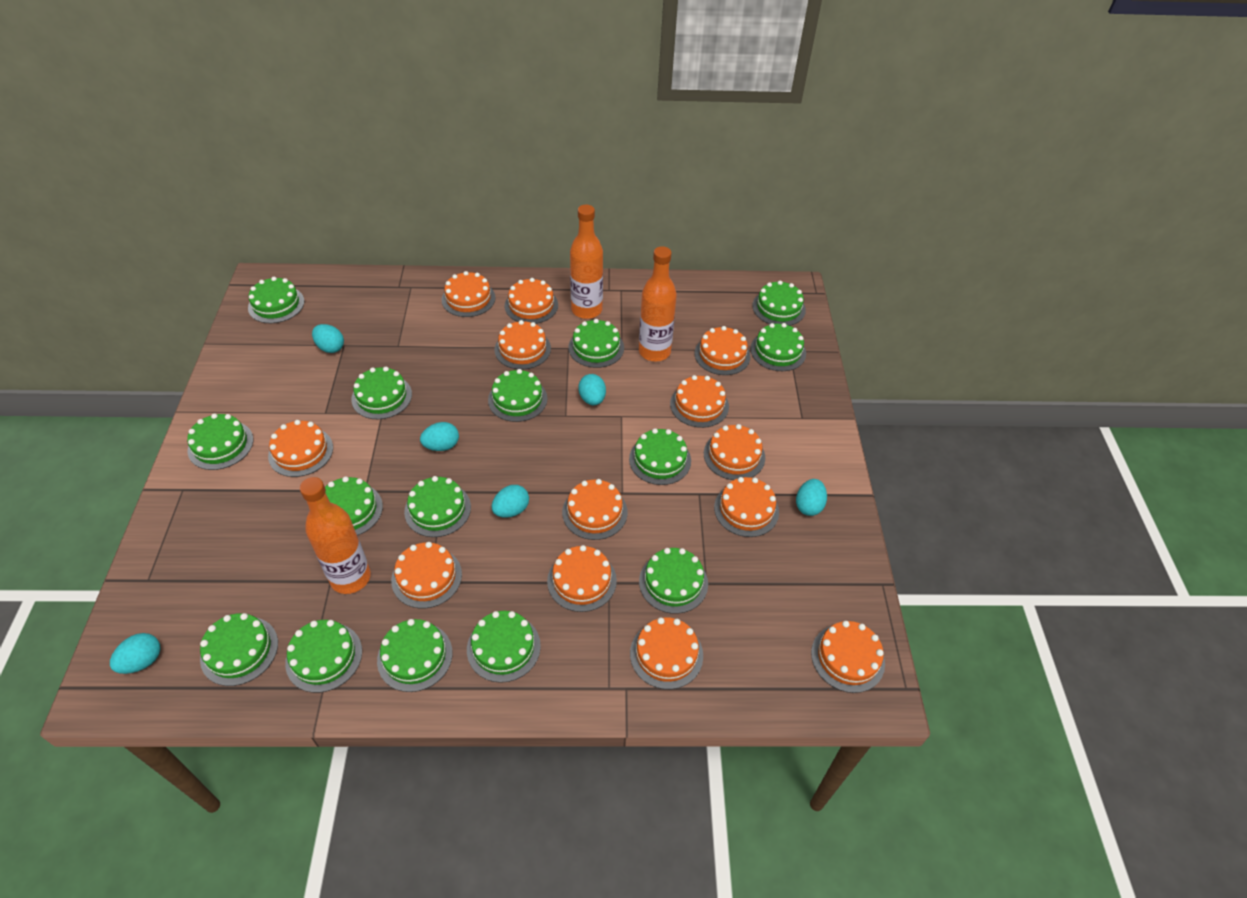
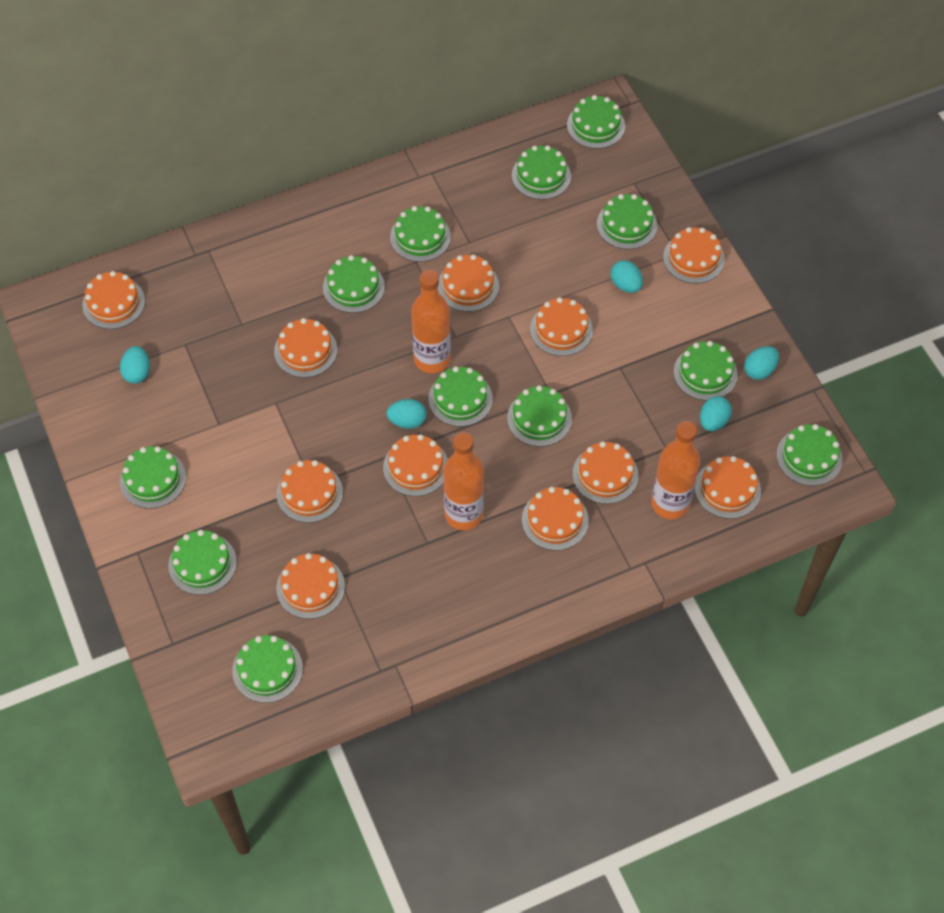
green cake: [187,413,253,470] [200,613,278,686] [248,277,305,323] [285,620,362,693] [325,476,383,536] [351,367,412,419] [377,619,453,692] [404,476,471,537] [467,611,541,683] [488,369,547,422] [568,319,624,368] [629,428,691,485] [639,548,708,614] [750,323,806,371] [752,280,806,326] = 15 -> [120,446,186,509] [168,530,237,595] [232,635,303,703] [323,255,385,313] [390,206,451,262] [429,366,493,427] [507,385,572,447] [512,145,571,200] [567,95,625,149] [597,194,657,249] [674,341,738,401] [776,424,842,486] = 12
orange cake: [268,420,333,477] [391,542,462,608] [442,271,496,317] [495,320,551,370] [505,278,558,324] [547,545,617,612] [562,479,628,540] [630,617,703,689] [670,375,729,428] [695,326,750,375] [704,424,765,480] [714,477,779,537] [811,621,885,693] = 13 -> [82,271,145,329] [274,318,337,378] [276,553,345,619] [277,460,343,523] [383,434,448,496] [438,255,499,312] [522,487,589,551] [530,297,593,356] [573,442,638,504] [663,227,725,284] [695,456,761,519] = 11
turquoise egg: [110,633,161,674] [312,324,344,353] [420,422,459,451] [492,485,529,518] [578,374,606,405] [796,479,827,516] = 6 -> [120,346,150,384] [386,399,427,429] [610,260,643,293] [700,396,732,431] [744,346,779,380] = 5

